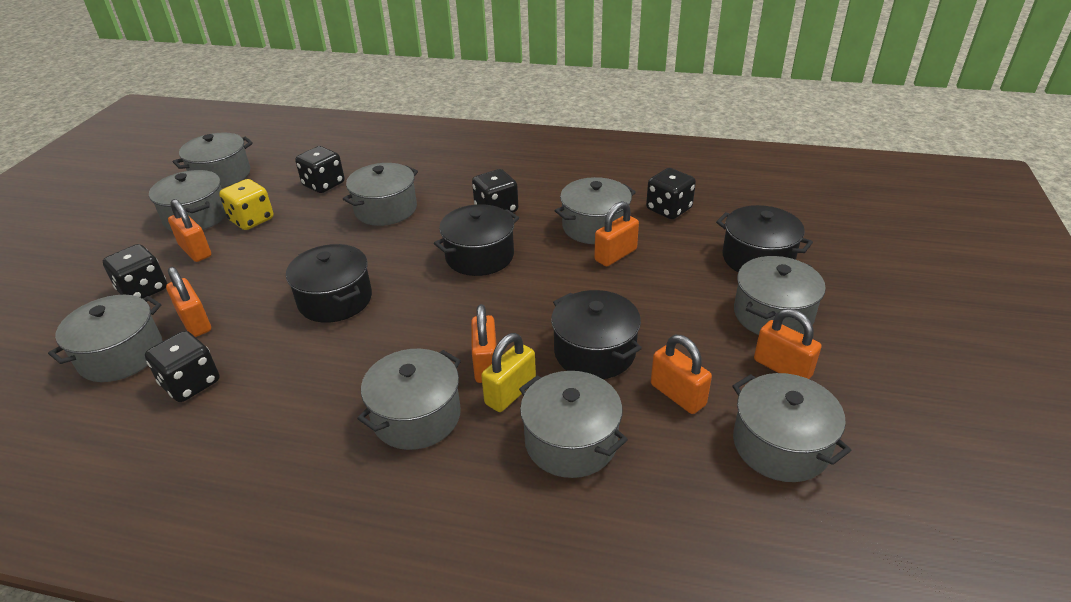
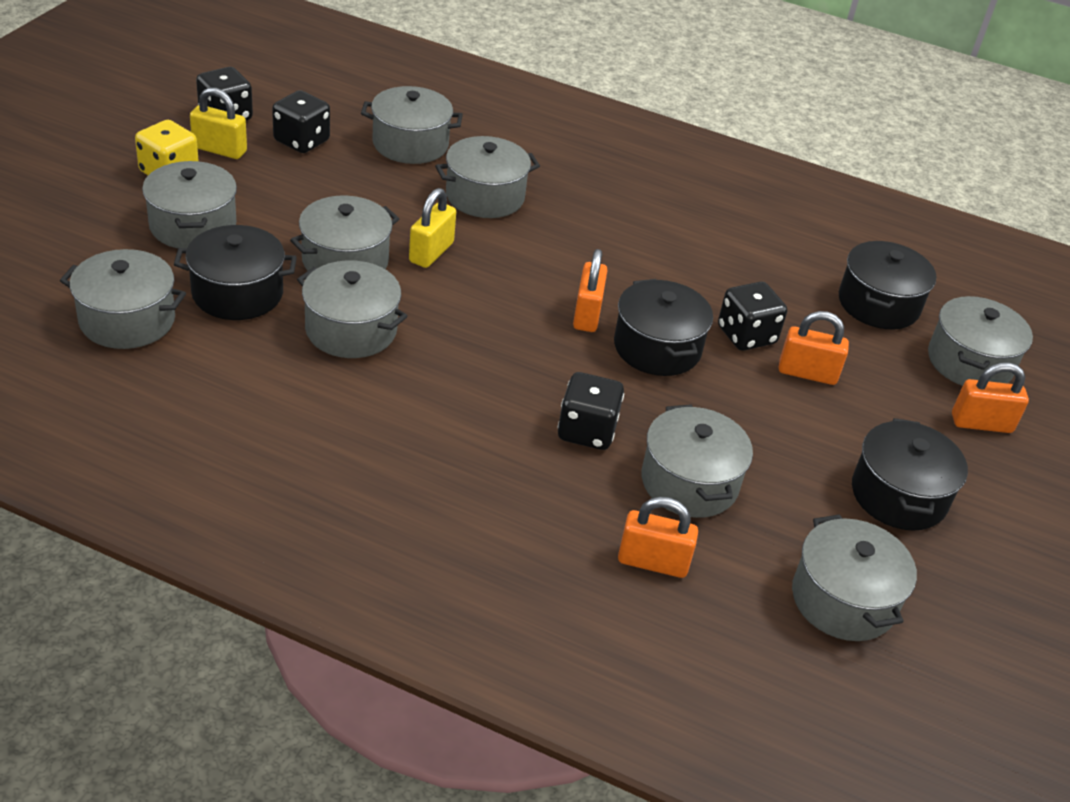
black dice: [103,244,167,299] [145,331,220,402] [295,146,344,193] [472,169,518,213] [646,168,696,219] = 5 -> [196,67,253,121] [272,90,330,153] [558,372,624,450] [718,282,787,350] = 4
orange padlock: [166,267,211,337] [168,199,211,262] [471,304,497,383] [594,201,639,267] [651,335,712,414] [754,309,822,379] = 6 -> [573,249,608,332] [618,497,698,578] [779,311,849,385] [952,362,1029,433] = 4
yellow padlock: [481,333,536,412] = 1 -> [190,87,247,159] [409,188,456,268] = 2

